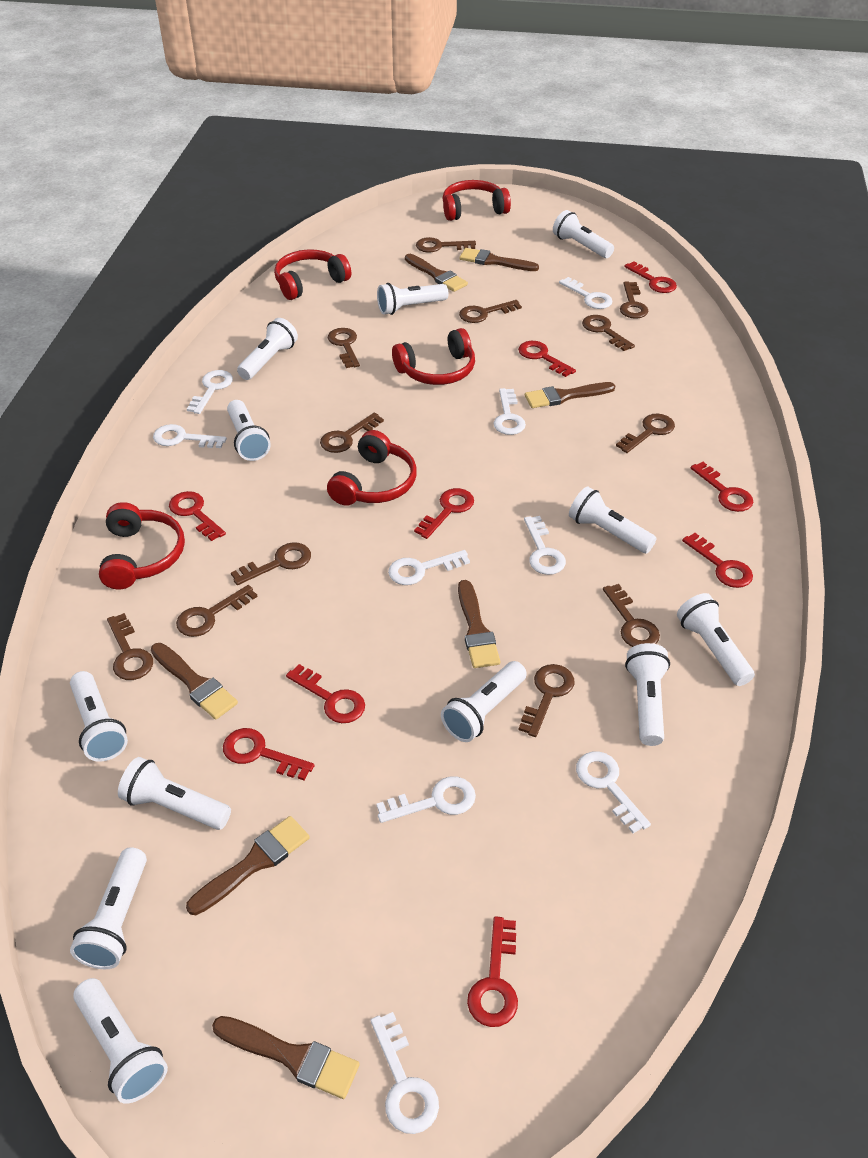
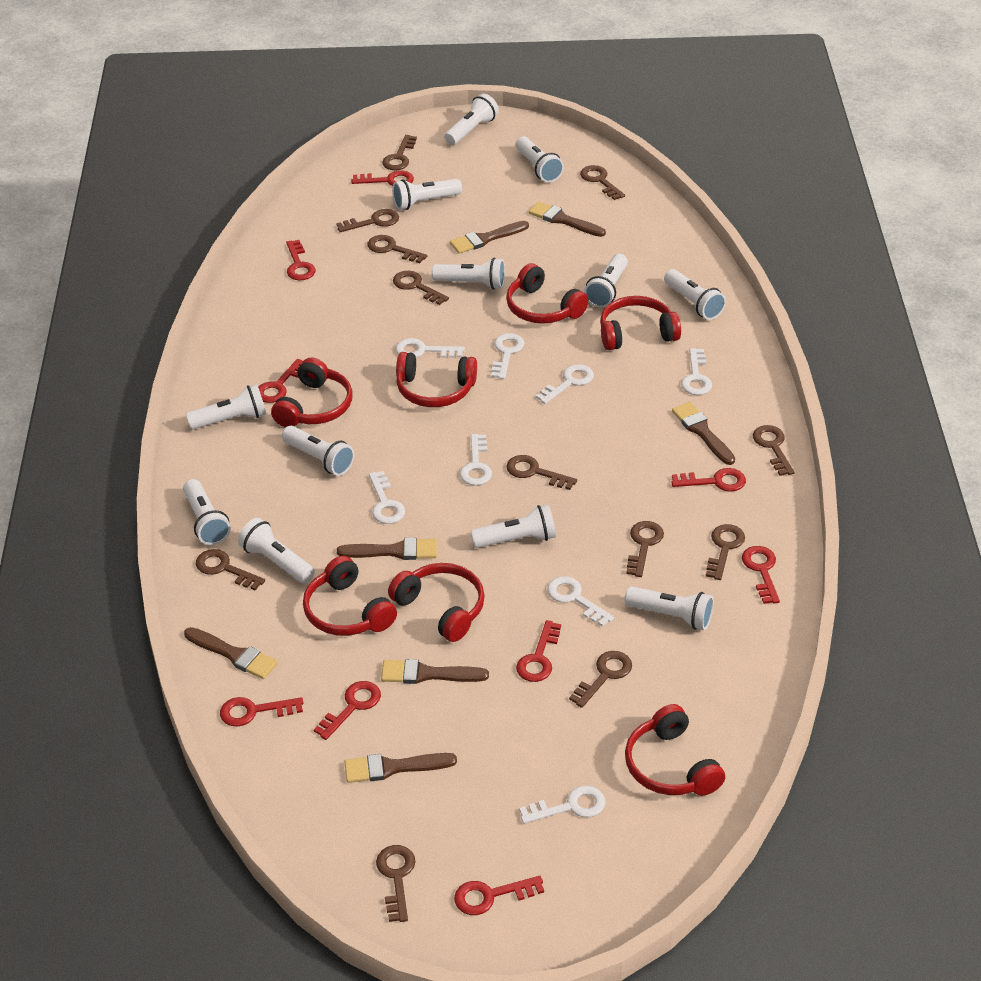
red headphones: [99,502,185,589] [274,249,351,300] [327,430,417,506] [392,328,475,385] [443,180,511,221] = 5 -> [271,357,352,427] [303,556,397,636] [388,563,485,642] [396,352,477,407] [506,263,589,324] [600,296,681,350] [625,704,725,796] = 7
white key: [153,424,227,448] [187,370,233,414] [371,1012,439,1134] [376,776,476,823] [388,550,470,585] [494,388,526,435] [524,516,566,575] [559,277,612,309] [576,751,651,833] = 9 -> [369,471,405,524] [396,338,465,358] [460,434,492,486] [491,333,524,379] [519,786,606,824] [535,364,594,404] [547,576,614,627] [681,348,712,395] = 8

